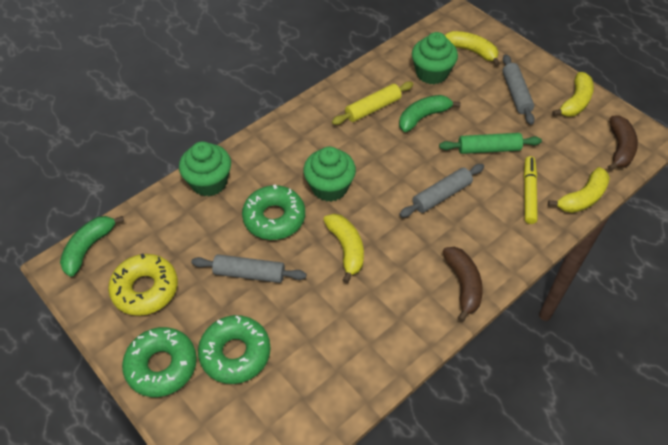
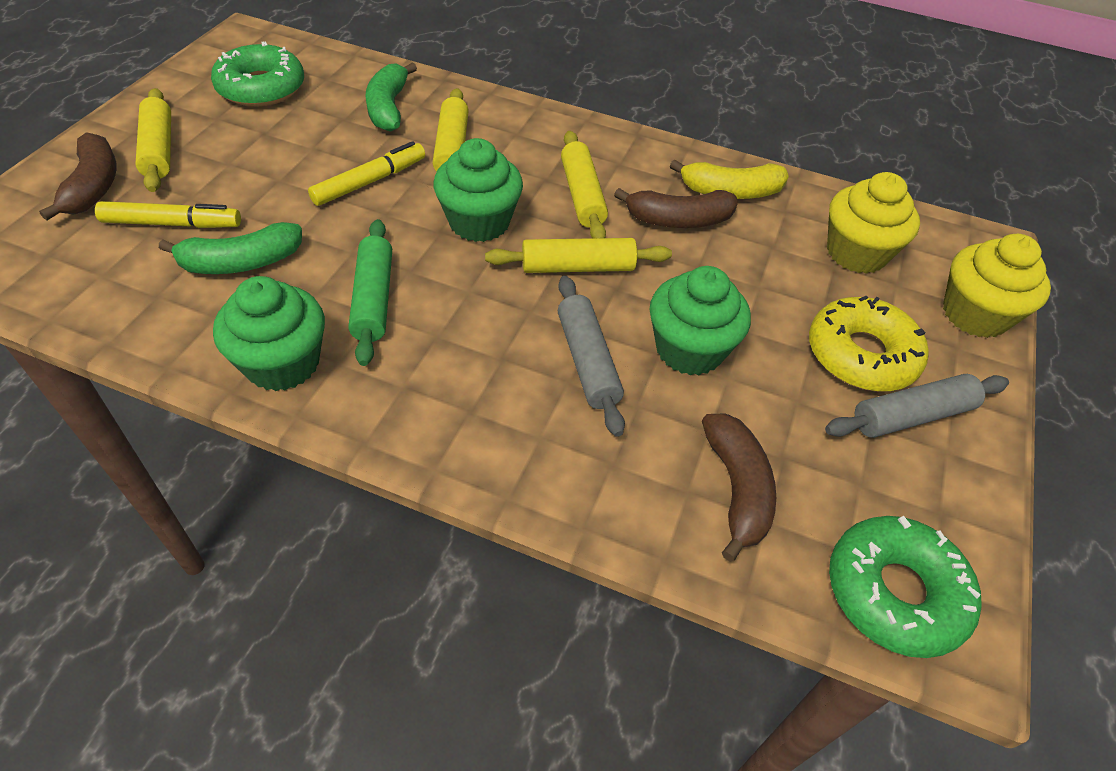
brown banana: [442,247,483,322] [608,116,638,171] = 2 -> [39,132,117,220] [614,188,738,228] [702,413,776,562] = 3
green donut: [122,327,197,397] [198,315,271,384] [242,184,305,240] = 3 -> [211,41,304,107] [829,516,982,658] = 2
grey rolling pin: [191,254,306,283] [399,164,484,217] [503,54,535,125] = 3 -> [558,276,625,437] [825,374,1009,438] = 2
yellow banana: [324,214,364,283] [445,31,500,66] [548,167,610,213] [552,72,594,117] = 4 -> [670,159,789,199] = 1
yellow cupcake: none = 0 -> [827,172,920,274] [943,234,1051,338] = 2
yellow marker: [524,156,538,224] = 1 -> [95,201,241,228] [308,141,425,206] = 2
yellow rolling pin: [332,82,414,125] = 1 -> [136,88,171,192] [433,88,469,172] [485,238,672,273] [561,131,608,238] = 4

